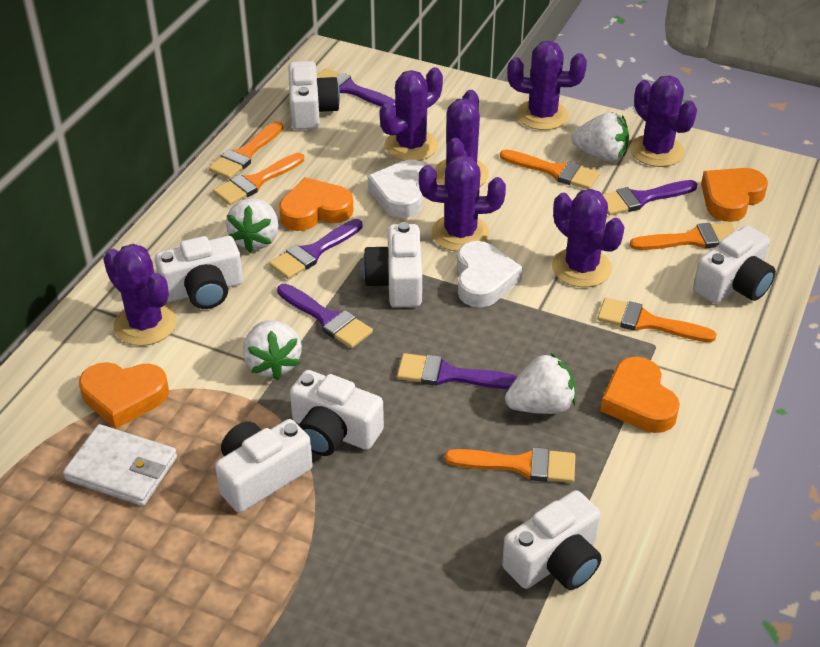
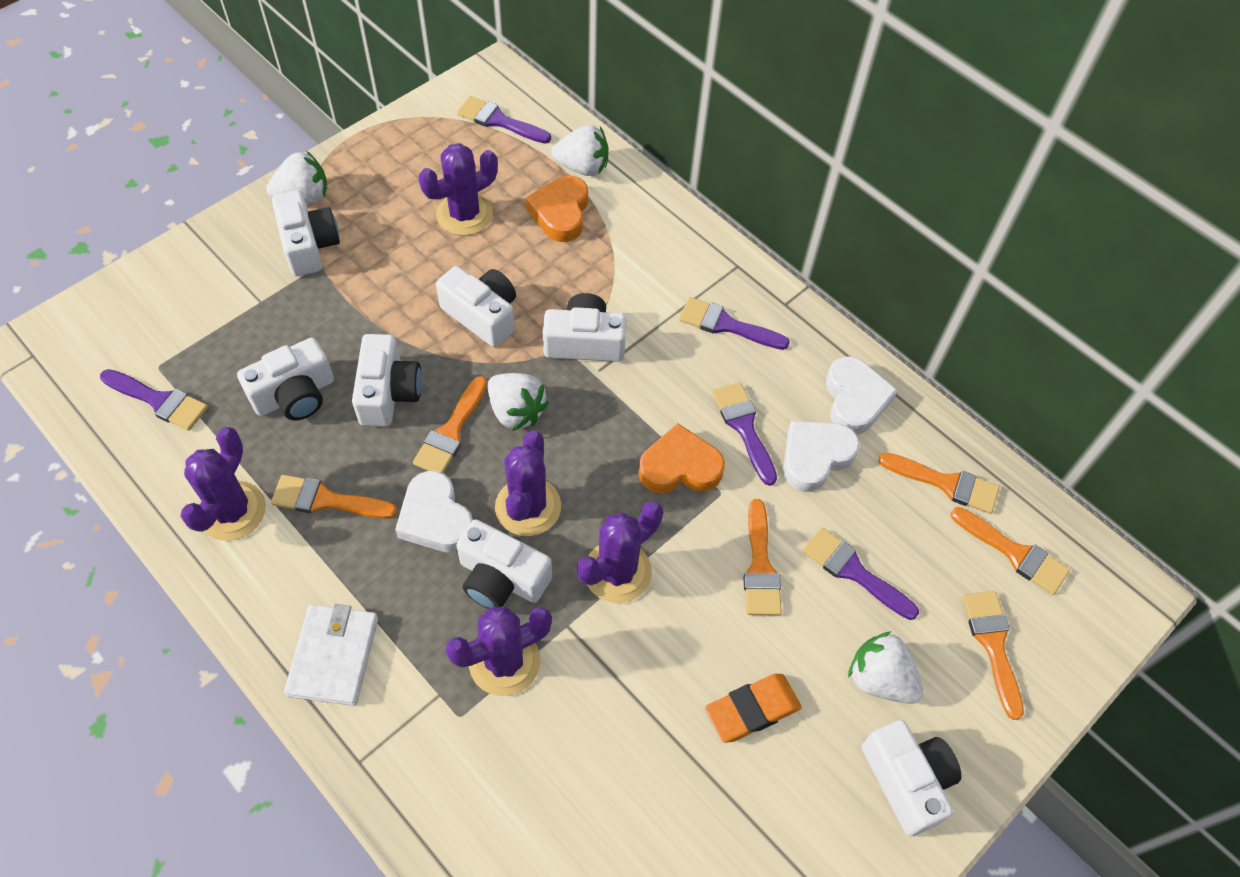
orange eraser: none = 0 -> [705,674,802,743] = 1
orange heart: [79,362,169,429] [279,177,354,231] [600,357,680,433] [701,168,768,222] = 4 -> [526,176,588,242] [638,423,725,493] = 2
purple cactus: [103,244,177,346] [379,67,443,161] [419,155,506,252] [434,90,489,187] [507,41,587,130] [552,189,625,287] [630,75,697,167] = 7 -> [180,427,266,541] [419,143,498,236] [446,607,552,696] [495,430,561,536] [577,501,663,603] = 5
white heart: [368,160,426,218] [457,241,523,307] = 2 -> [395,471,473,553] [783,421,860,492] [826,357,898,435] = 3

